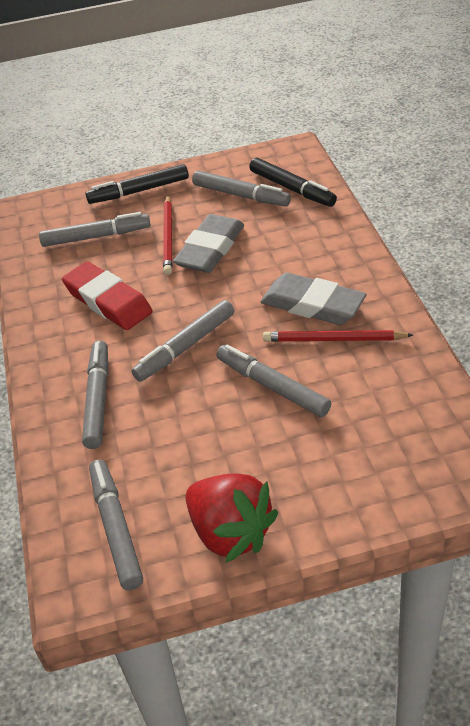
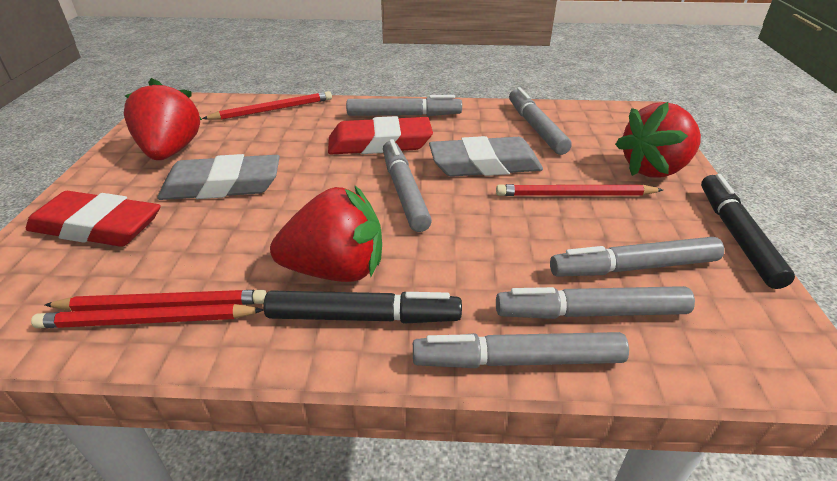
red eraser: [62,262,153,330] = 1 -> [26,191,161,247] [328,116,433,154] = 2
red pencil: [163,195,172,275] [263,330,413,342] = 2 -> [31,304,264,328] [45,290,266,311] [202,91,332,120] [496,184,663,196] = 4
red strawberry: [186,473,278,563] = 1 -> [124,78,202,160] [270,186,382,282] [615,102,701,177] = 3

